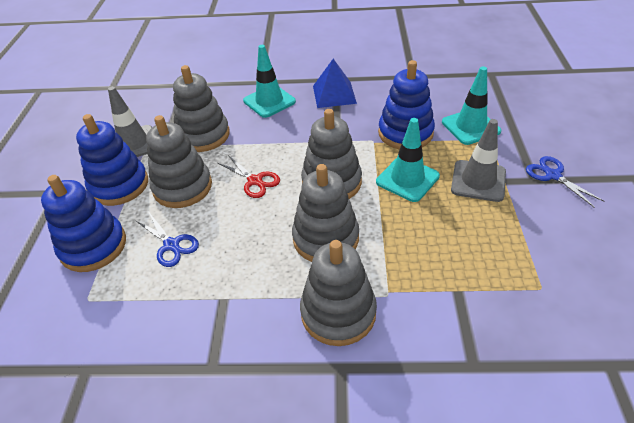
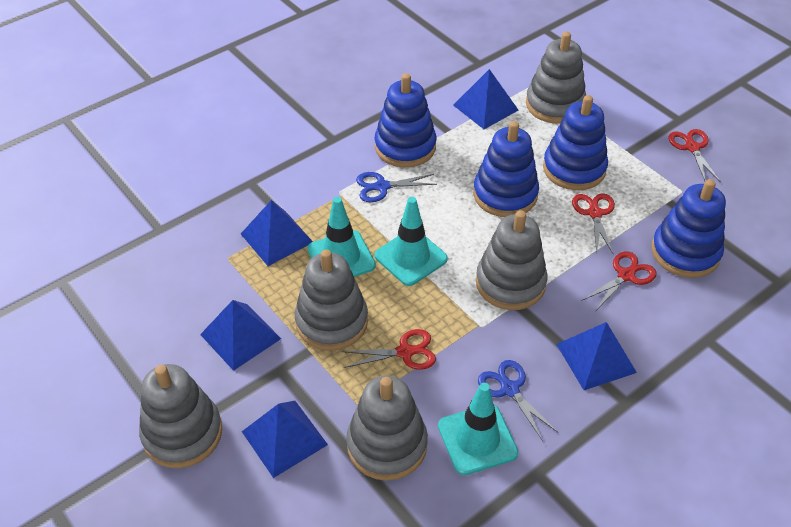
blue pyramid: [313,59,357,108] = 1 -> [200,300,281,371] [241,200,313,266] [242,401,328,478] [453,69,518,129] [556,322,637,390] = 5
blue stacking toy: [41,175,126,272] [76,114,148,206] [378,60,435,150] = 3 -> [374,73,437,168] [473,121,539,217] [543,95,608,190] [651,179,726,278] = 4
grey traffic cone: [108,86,152,157] [451,119,506,202] = 2 -> none = 0
red scissors: [218,155,280,198] = 1 -> [341,329,436,370] [572,194,615,255] [583,251,657,312] [669,129,721,183] = 4

